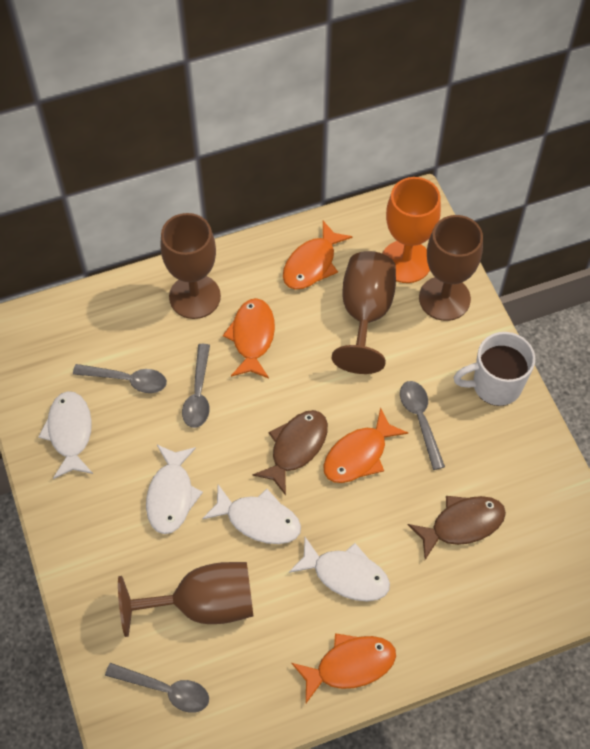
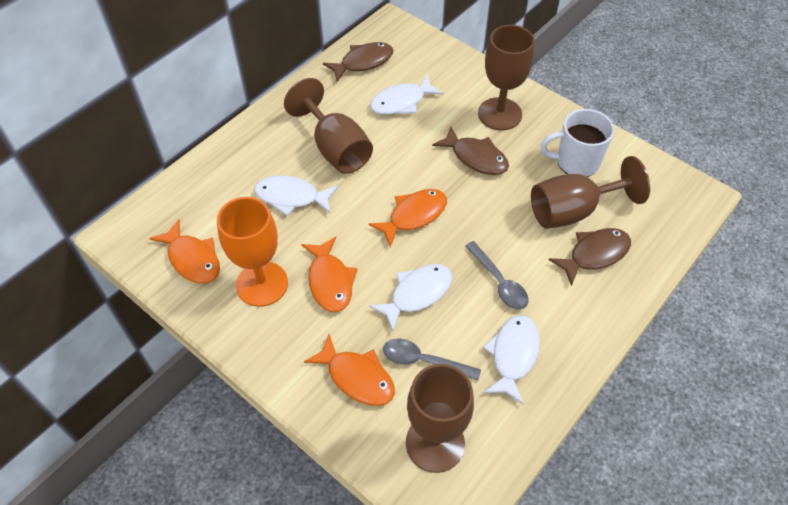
brown fish: [252,410,328,495] [408,496,506,560] = 2 -> [323,42,394,82] [432,127,509,175] [549,228,631,286] = 3
grey spoon: [73,364,167,393] [105,663,209,713] [182,344,210,428] [400,381,445,470] = 4 -> [383,338,481,381] [465,241,529,309] = 2

